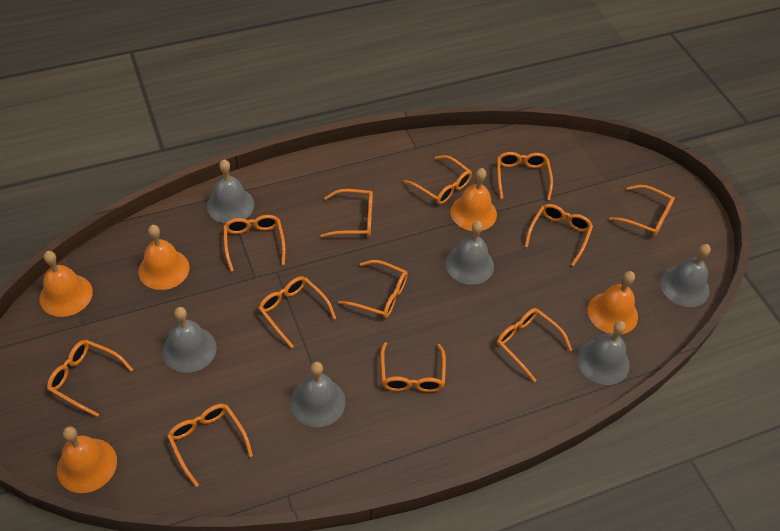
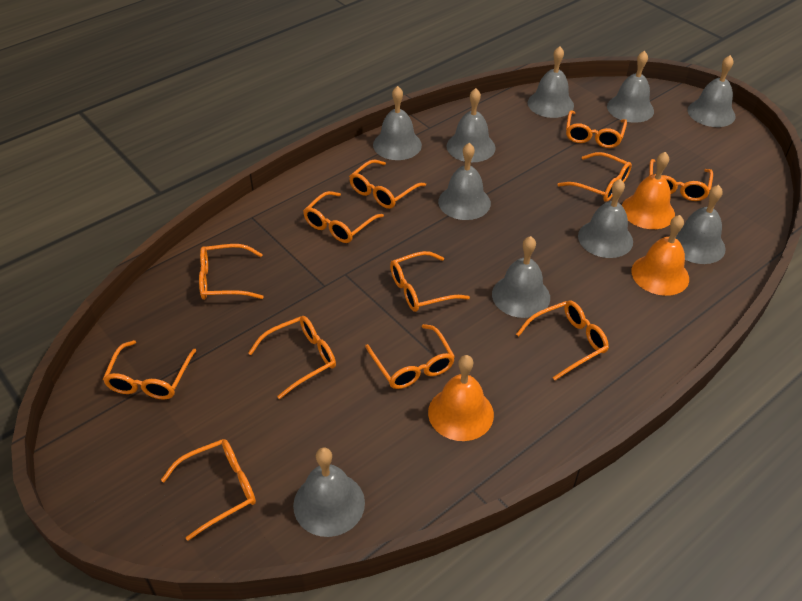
grey bell: [162,307,217,373] [207,160,254,223] [290,362,346,427] [445,221,494,285] [577,321,630,385] [660,244,711,307] = 6 -> [293,448,365,537] [373,86,422,160] [438,143,491,220] [447,88,495,162] [492,236,550,318] [528,46,574,118] [578,179,633,258] [607,51,654,123] [676,185,726,264] [688,55,735,127] = 10
orange bell: [39,251,93,317] [57,426,117,493] [138,225,190,290] [450,168,497,231] [588,271,638,334] = 5 -> [428,355,494,441] [622,152,675,229] [631,215,689,296] = 3

